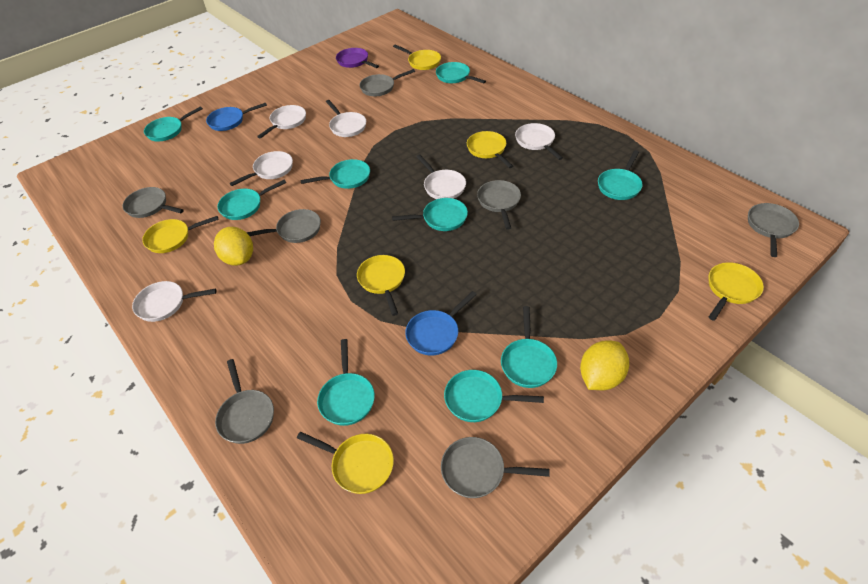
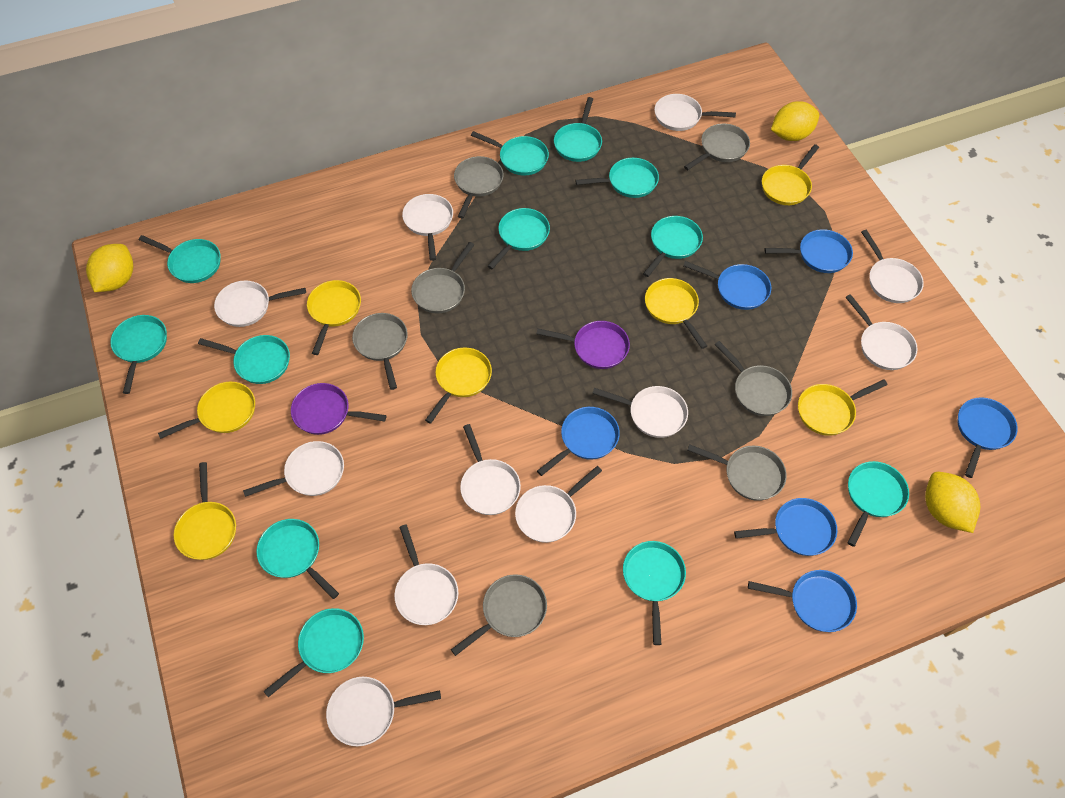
blue pan: [206,103,267,131] [405,291,477,356] = 2 -> [537,407,620,476] [683,261,771,310] [734,498,837,556] [748,570,857,632] [765,229,853,273] [957,397,1018,478] = 6
purple pan: [336,48,379,68] = 1 -> [291,383,387,435] [536,321,630,369] = 2
turquoise pan: [144,106,203,142] [217,180,286,220] [300,159,370,189] [317,339,375,426] [392,198,468,231] [436,62,486,83] [444,370,544,422] [501,306,557,388] [598,150,643,200] = 9 -> [110,315,167,394] [139,235,221,283] [198,335,290,384] [256,519,339,599] [263,608,364,697] [471,131,549,175] [488,208,550,269] [554,97,602,162] [575,158,659,198] [623,541,686,645] [643,216,703,277] [847,461,909,547] = 12
white pan: [132,281,216,322] [229,151,293,186] [257,105,306,138] [326,100,366,137] [416,154,466,199] [515,123,563,160] = 6 -> [214,281,306,327] [243,441,344,497] [326,677,441,746] [394,524,458,625] [402,194,453,261] [460,424,521,515] [515,466,602,543] [592,386,688,438] [654,94,736,131] [845,294,918,370] [861,230,924,303] = 11
yellow lemon: [214,227,253,266] [580,340,629,390] = 2 -> [86,244,133,292] [771,101,819,141] [925,472,980,533] = 3
yellow pan: [142,216,219,253] [297,432,394,494] [357,255,405,316] [393,44,441,70] [467,131,513,168] [709,262,764,321] = 6 -> [158,382,255,439] [174,462,236,560] [307,280,361,355] [425,348,492,424] [645,278,707,349] [762,144,819,205] [798,379,888,436] = 7

